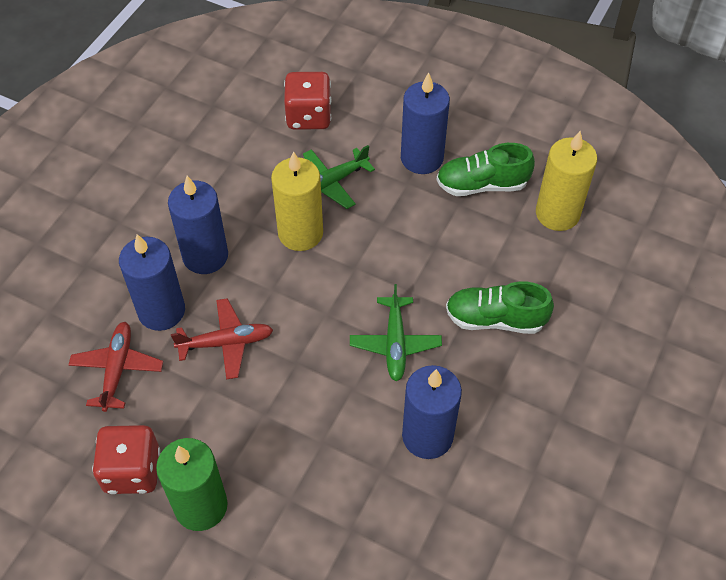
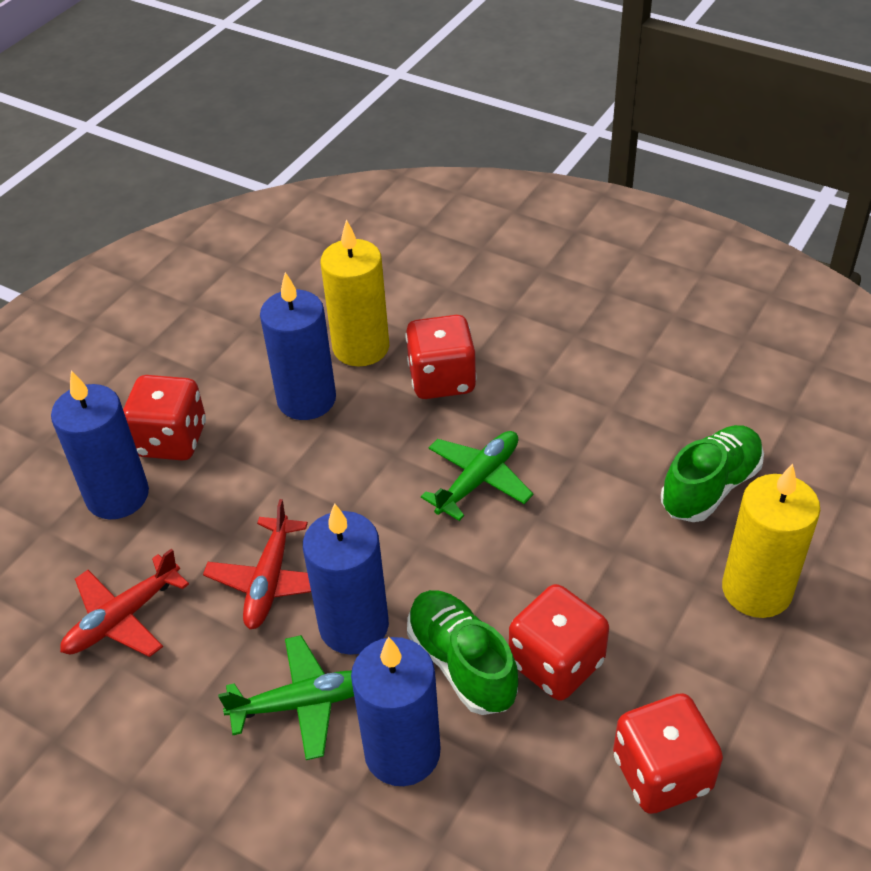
green candle: [156,438,228,531] = 1 -> none = 0
red dice: [92,425,160,494] [284,72,331,130] = 2 -> [123,375,206,461] [405,315,477,399] [509,584,609,700] [613,693,723,814] = 4

